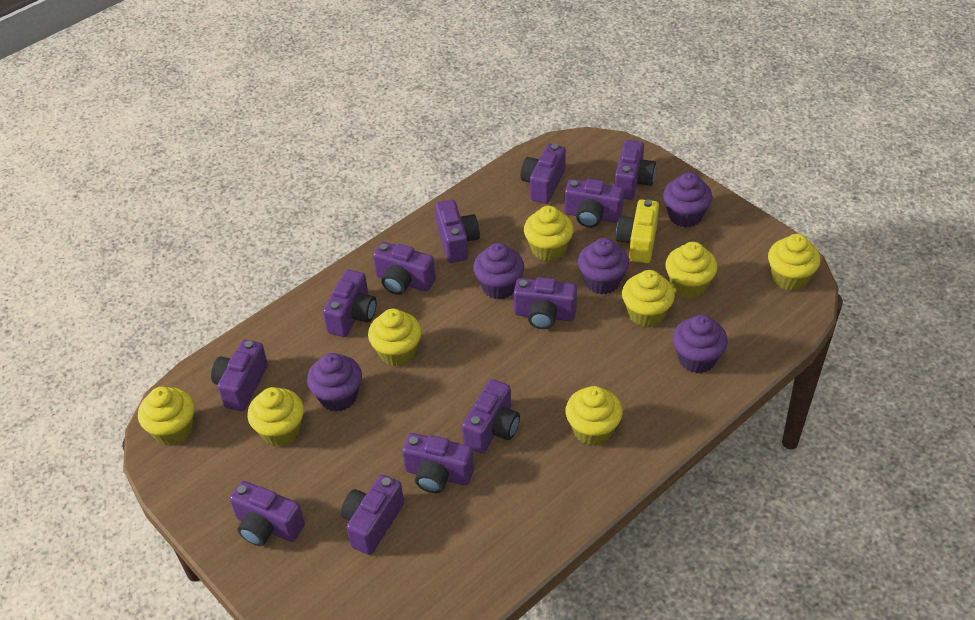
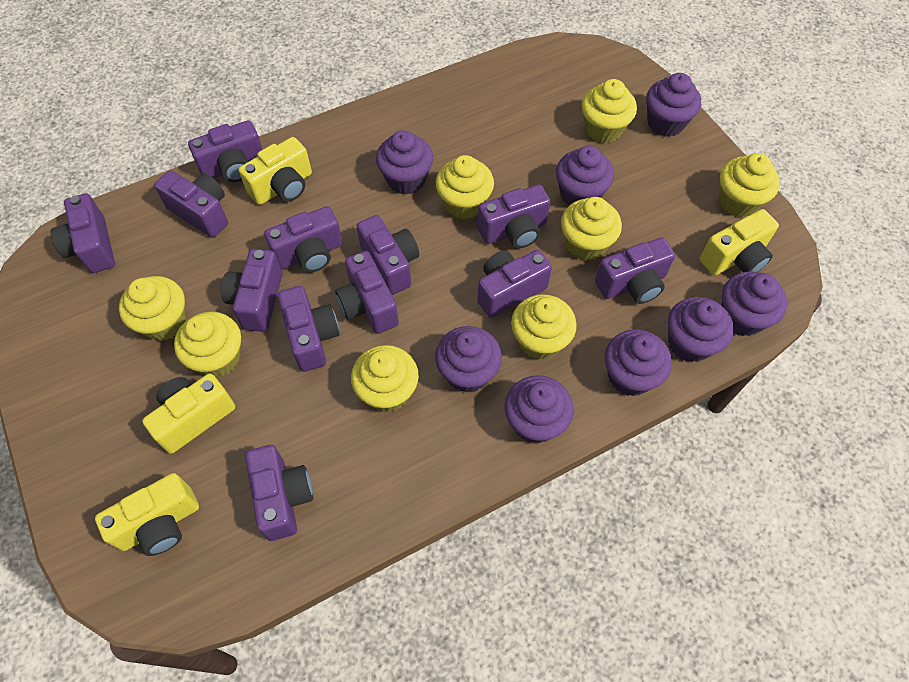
purple cupcake: [307,353,362,412] [473,243,524,299] [578,238,629,295] [663,172,713,228] [673,315,728,373] = 5 -> [376,130,433,195] [435,326,502,393] [504,375,574,443] [556,146,614,205] [604,329,672,396] [646,73,701,137] [667,297,734,362] [721,271,787,336] = 8
yellow camera: [616,199,659,263] = 1 -> [95,473,199,556] [142,373,235,454] [239,137,312,205] [700,209,779,275] = 4

